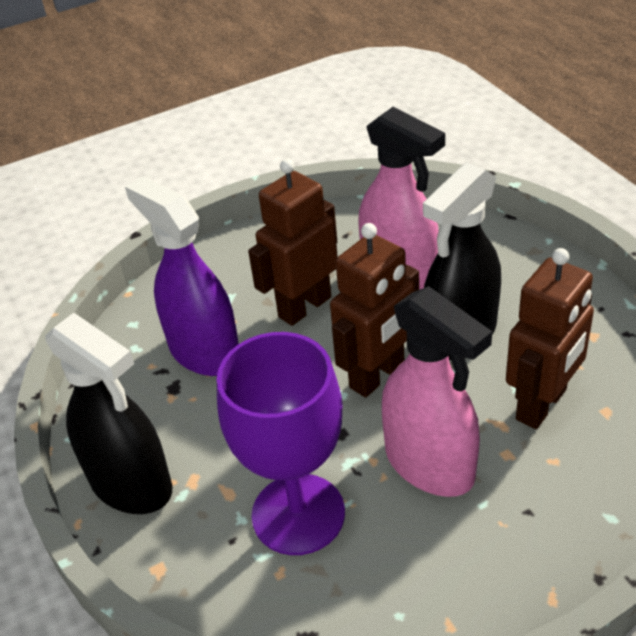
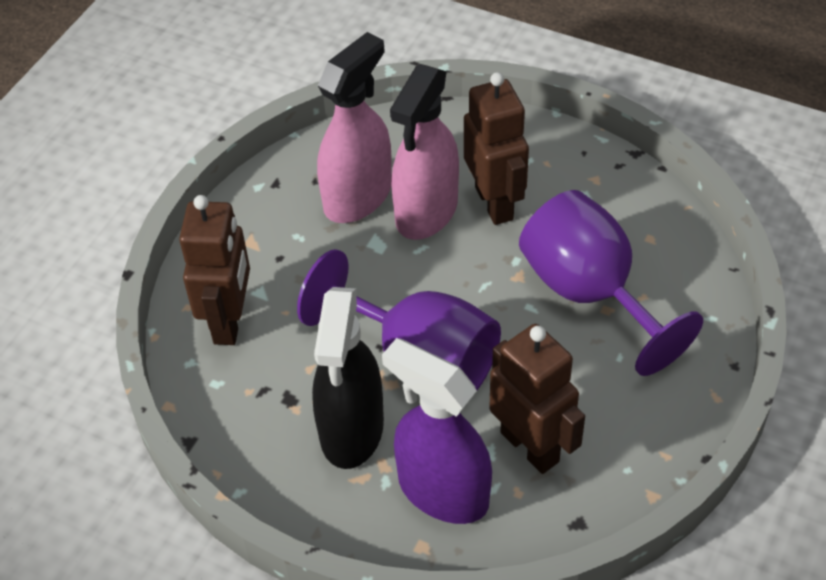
black spray bottle: [45,313,172,514] [423,162,501,360] = 2 -> [312,287,384,469] = 1
purple goblet: [217,332,345,555] = 1 -> [297,249,501,390] [519,190,703,376] = 2

